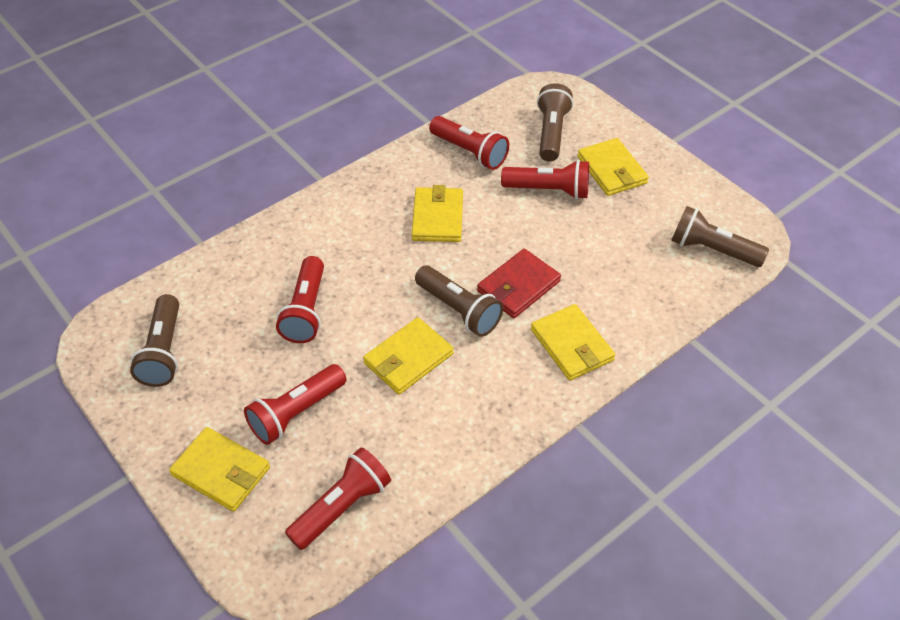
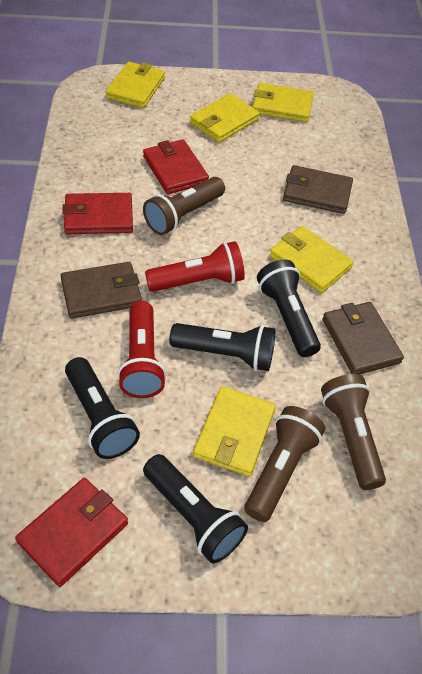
black flashlight: none = 0 -> [65,357,140,459] [143,454,248,563] [169,323,275,371] [257,259,321,357] = 4
brown flashlight: [130,294,179,387] [415,265,503,337] [537,83,573,162] [671,206,769,267] = 4 -> [143,177,225,235] [245,406,325,522] [321,374,386,490] = 3
brown wallet: none = 0 -> [60,262,142,319] [283,165,353,214] [322,302,404,375] = 3
red flashlight: [244,364,346,445] [276,256,324,343] [285,447,391,550] [429,116,509,170] [501,160,589,199] = 5 -> [117,301,166,398] [145,241,245,292] = 2
red wallet: [477,249,561,318] = 1 -> [15,478,128,587] [62,193,133,234] [143,139,209,194] = 3

